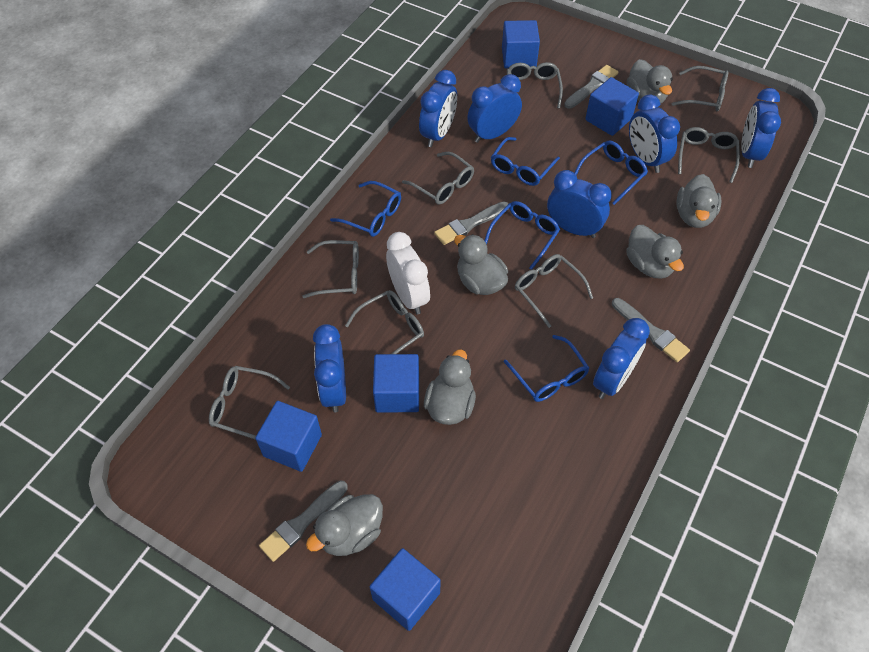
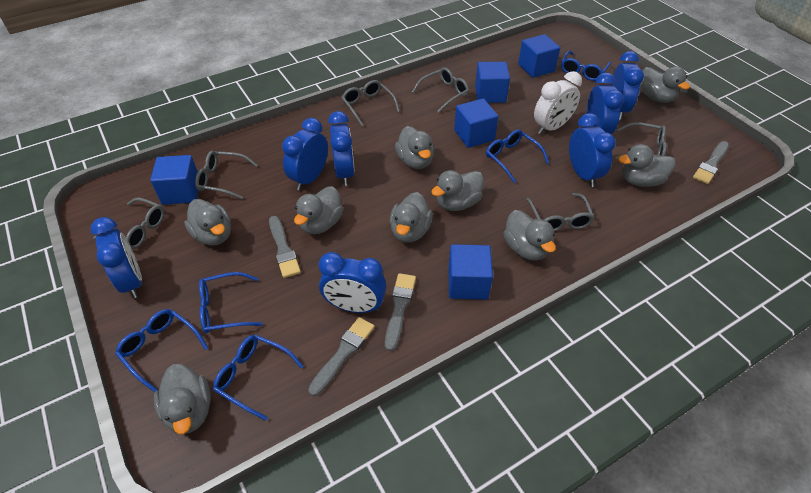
grey duck: [306,494,383,556] [424,349,476,425] [454,234,508,295] [626,225,684,279] [627,59,673,104] [676,174,721,228] = 6 -> [154,364,211,434] [184,199,231,245] [294,186,343,234] [390,192,433,243] [395,126,434,169] [431,170,484,211] [503,210,556,261] [618,144,675,187] [640,66,690,103] = 9
grey glasses: [209,366,290,440] [302,240,359,298] [345,290,424,354] [402,152,474,205] [507,62,563,108] [515,254,593,328] [672,66,729,111] [678,127,740,183] = 8 -> [93,198,164,249] [195,151,258,199] [342,80,400,126] [412,67,469,112] [526,193,594,231] [616,122,667,159] = 6

